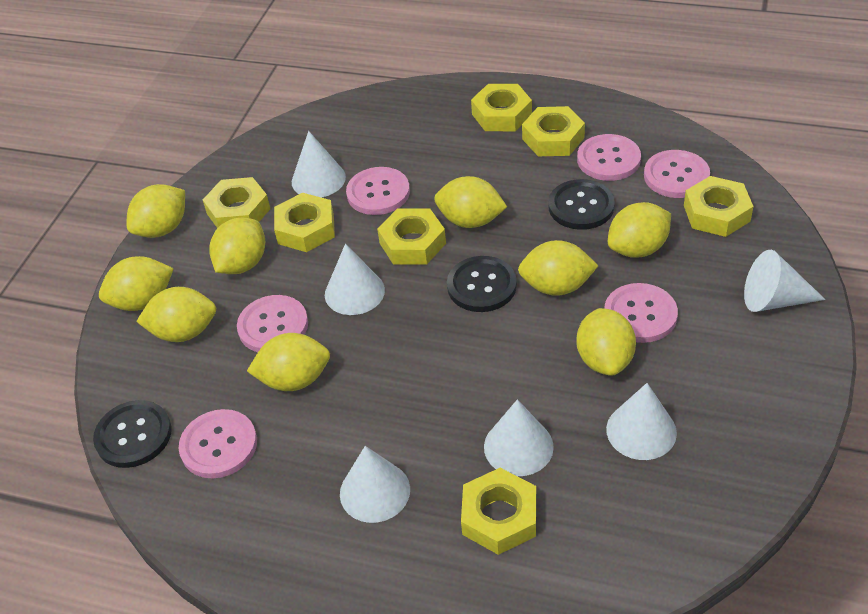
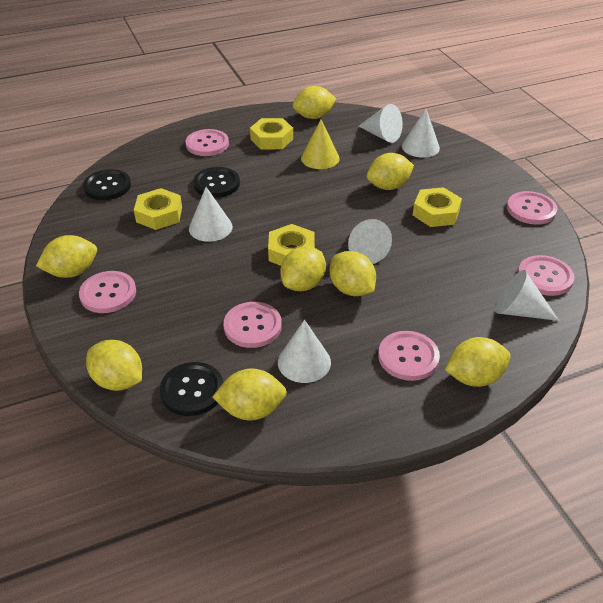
yellow cone: none = 0 -> [301,119,339,169] = 1
yellow lemon: [99,256,174,311] [126,184,185,238] [136,287,216,342] [209,217,265,274] [247,333,330,391] [434,176,507,228] [518,240,598,296] [576,308,636,376] [608,202,671,258] = 9 -> [36,235,97,278] [86,340,142,391] [212,369,287,420] [280,246,326,291] [293,86,336,119] [330,251,376,296] [367,153,414,190] [445,337,511,387] = 8
yellow nut: [203,177,270,228] [274,193,335,252] [377,209,446,265] [461,468,536,555] [471,84,532,131] [522,106,585,156] [684,176,754,237] = 7 -> [134,188,182,230] [250,118,293,149] [268,224,315,266] [413,187,462,227] = 4

